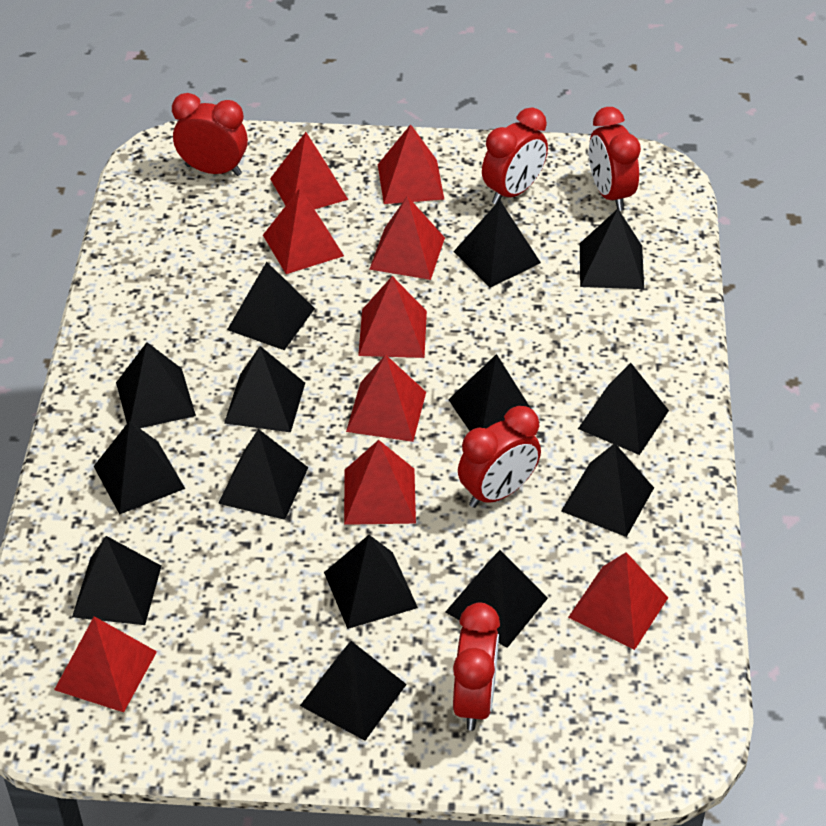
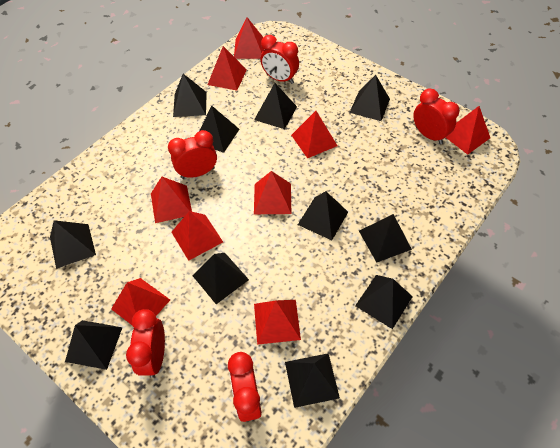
black pyramid: [72,536,161,625] [94,421,185,514] [116,342,196,428] [218,429,309,520] [224,346,305,432] [227,262,315,350] [300,641,407,741] [324,535,418,629] [445,550,548,648] [448,354,540,431] [453,200,541,288] [561,443,654,537] [578,363,669,455] [580,209,644,289] = 14 -> [50,220,96,269] [65,320,123,370] [173,74,207,117] [192,253,249,304] [199,106,240,153] [254,83,297,129] [285,353,340,408] [298,191,348,240] [349,75,390,121] [355,275,413,329] [359,214,412,263] = 11

